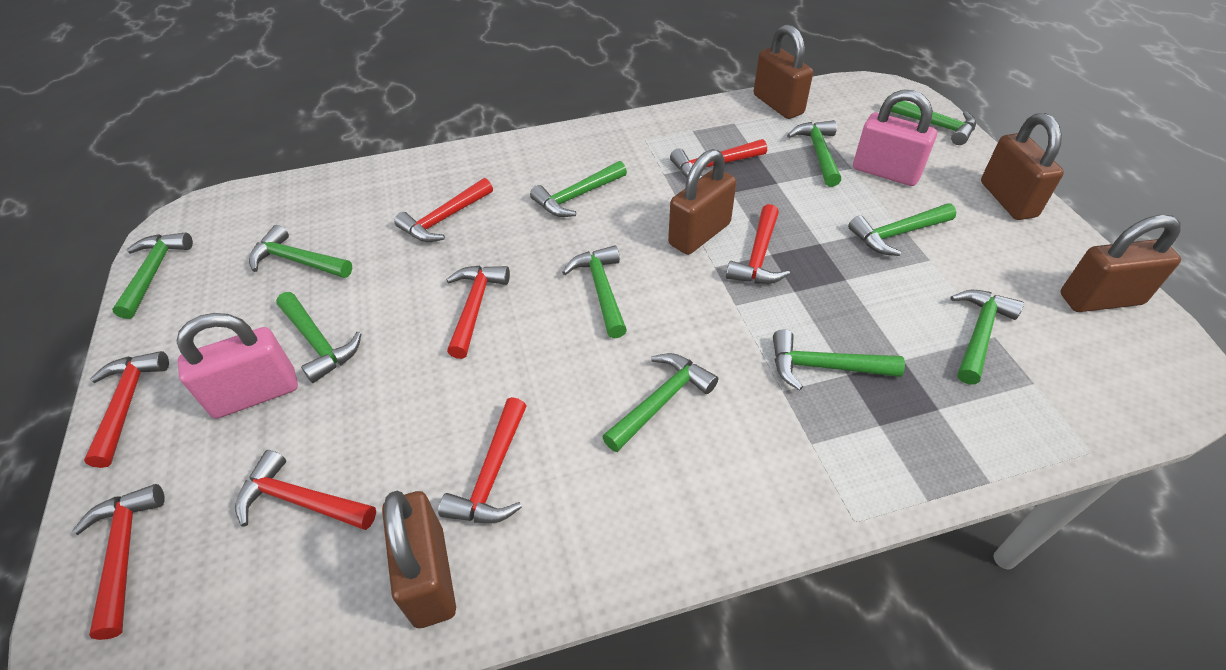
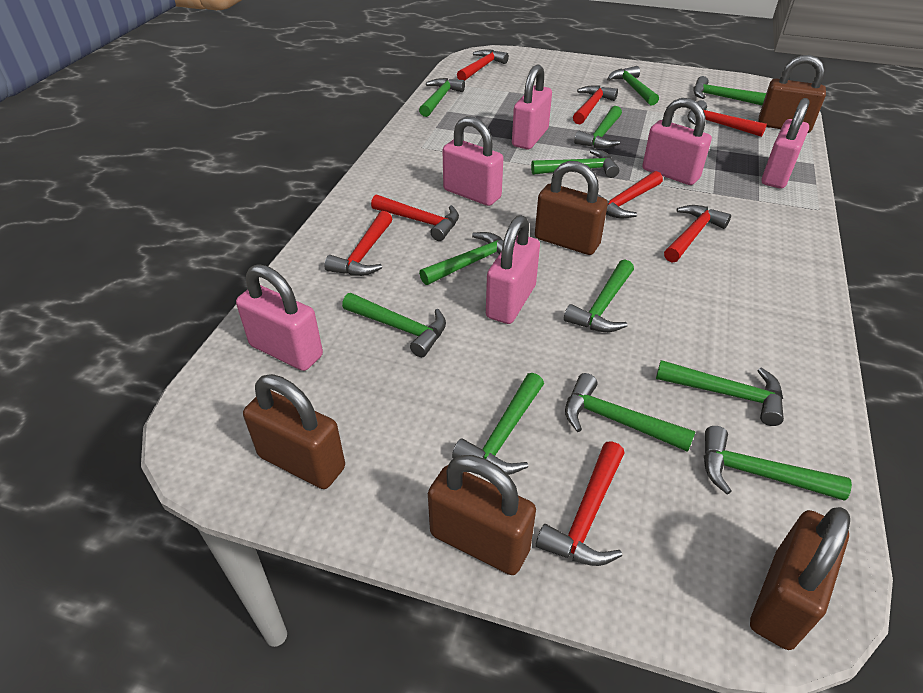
green hammer: [112,233,193,319] [249,225,352,278] [276,292,362,383] [530,161,627,217] [562,246,627,338] [602,353,718,452] [773,329,905,391] [787,120,841,187] [848,203,956,256] [888,95,976,145] [951,290,1024,384] = 11 -> [342,293,446,357] [419,78,465,117] [419,232,504,285] [452,373,544,475] [531,149,619,178] [564,260,634,332] [565,373,696,452] [574,106,622,148] [607,66,659,105] [656,360,784,426] [693,76,766,105] [704,426,852,501] = 12
pink padlock: [177,313,298,419] [853,90,937,186] = 2 -> [236,264,323,371] [442,116,503,206] [486,215,540,324] [512,64,552,149] [642,98,712,185] [762,98,809,189] = 6

